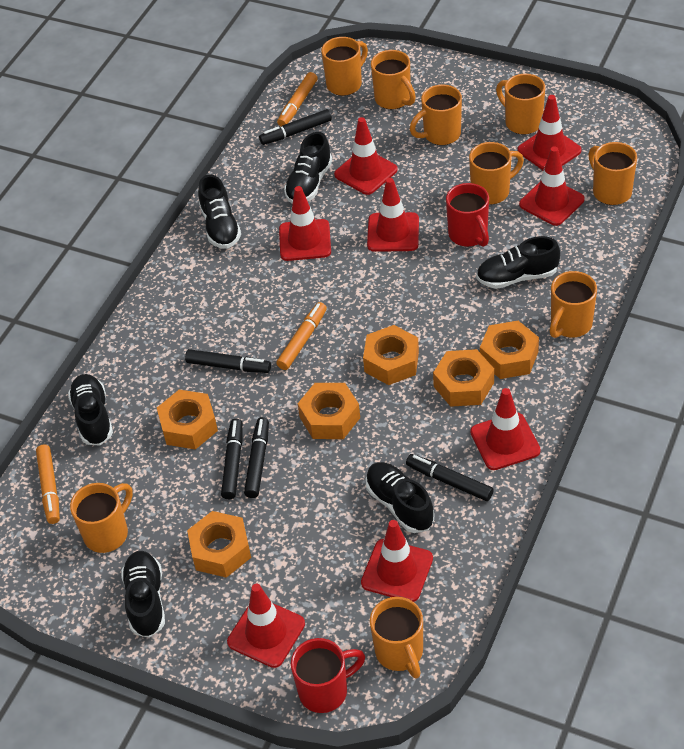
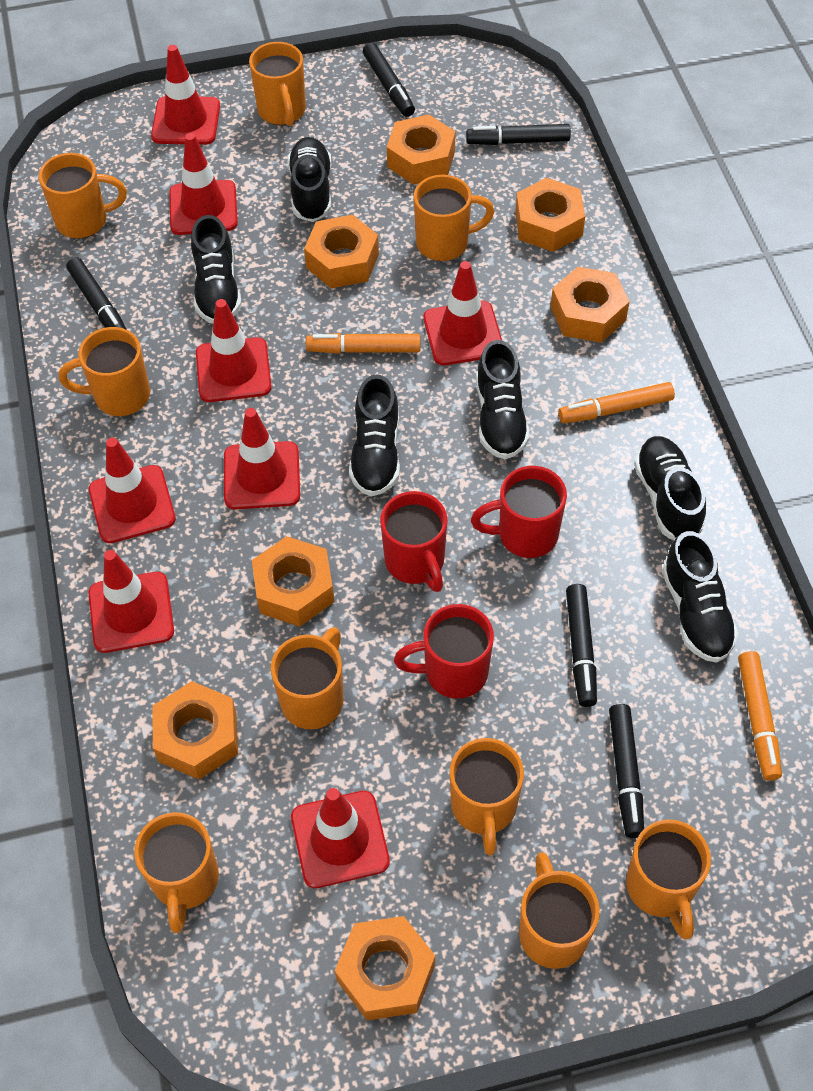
orange nut: [157,390,218,450] [187,511,251,578] [298,383,360,439] [363,325,419,385] [433,349,494,407] [480,321,539,379] = 6 -> [152,681,238,779] [252,536,334,627] [304,215,379,288] [335,916,435,1021] [387,114,455,185] [515,177,585,252] [551,267,630,343] = 7
red mug: [291,638,365,713] [446,183,489,247] = 2 -> [380,491,447,592] [394,604,494,698] [471,466,567,558] = 3

